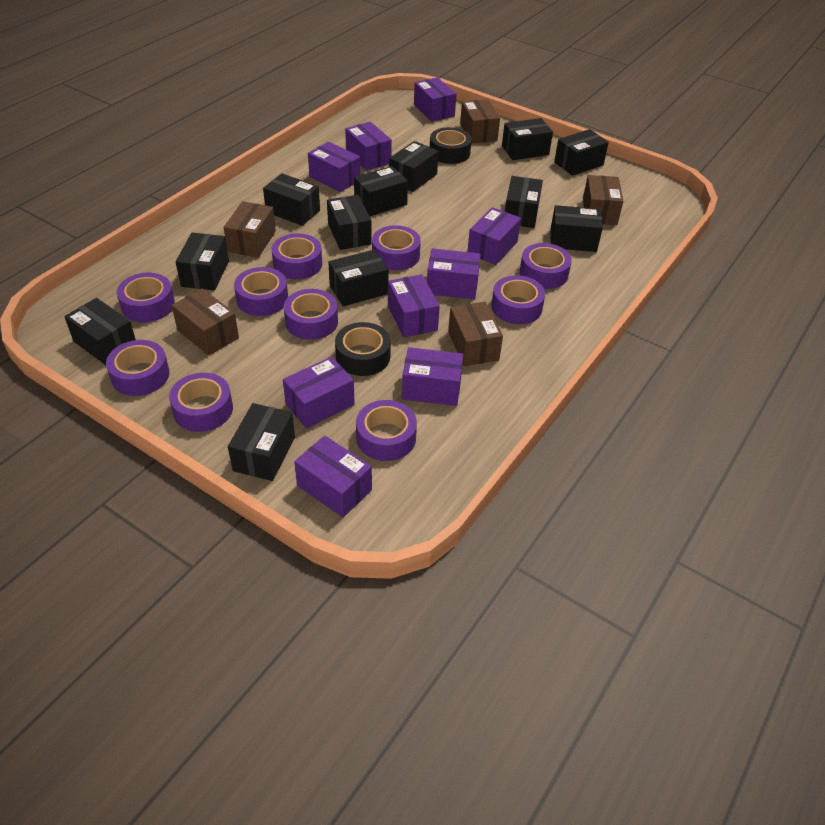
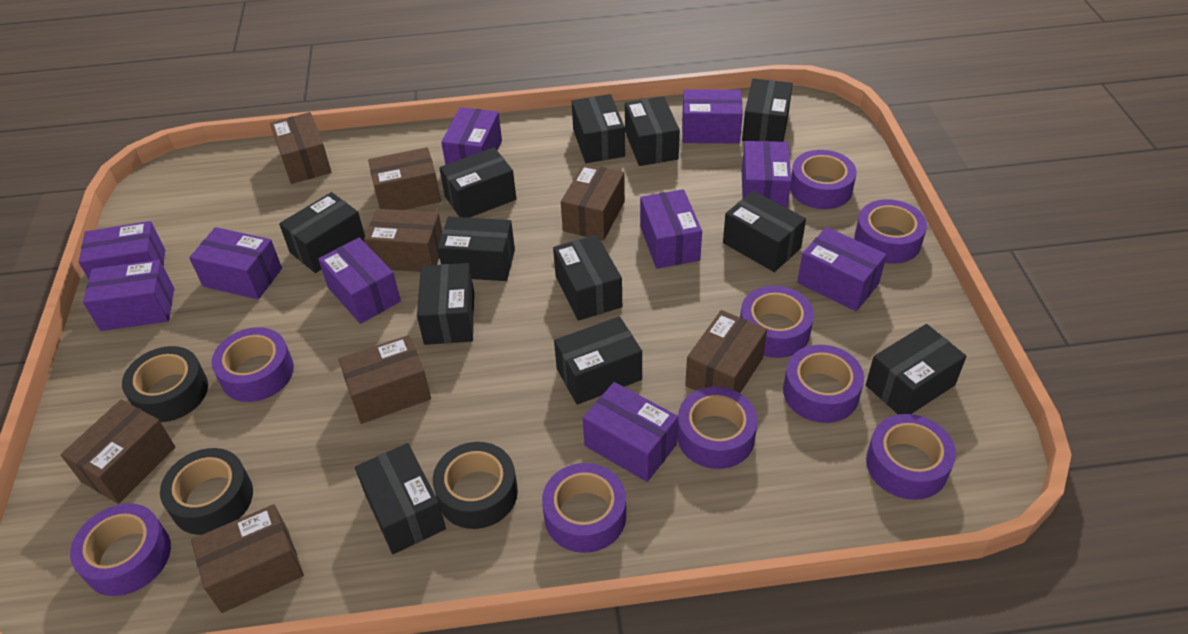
black tape: [335,322,391,376] [430,127,472,164] = 2 -> [122,346,208,422] [160,448,253,535] [433,442,518,529] = 3
brown box: [171,289,239,356] [223,201,276,258] [448,302,503,366] [460,99,500,144] [583,175,623,225] = 5 -> [60,399,176,504] [191,504,304,613] [270,112,331,184] [338,335,431,424] [364,209,442,272] [368,147,441,210] [561,163,625,241] [685,310,767,393] = 8
purple box: [283,357,355,428] [294,436,372,517] [308,142,360,192] [345,122,392,171] [388,274,440,337] [402,347,464,406] [414,77,457,122] [427,248,481,299] [467,207,521,265] = 9 -> [79,221,165,279] [83,260,174,331] [189,227,282,300] [318,237,401,324] [441,107,502,165] [583,382,678,482] [640,189,702,268] [682,89,743,144] [742,141,791,208] [797,227,887,311] = 10
purple tape: [106,340,169,396] [117,273,175,322] [169,373,233,432] [234,267,288,316] [272,234,322,280] [284,289,338,340] [356,400,417,461] [372,225,421,270] [491,275,545,324] [520,243,572,289] = 10 -> [70,504,171,596] [211,327,294,402] [542,463,626,553] [677,387,758,469] [740,286,814,358] [783,345,864,423] [790,150,856,209] [854,199,927,264] [866,414,956,500] = 9

